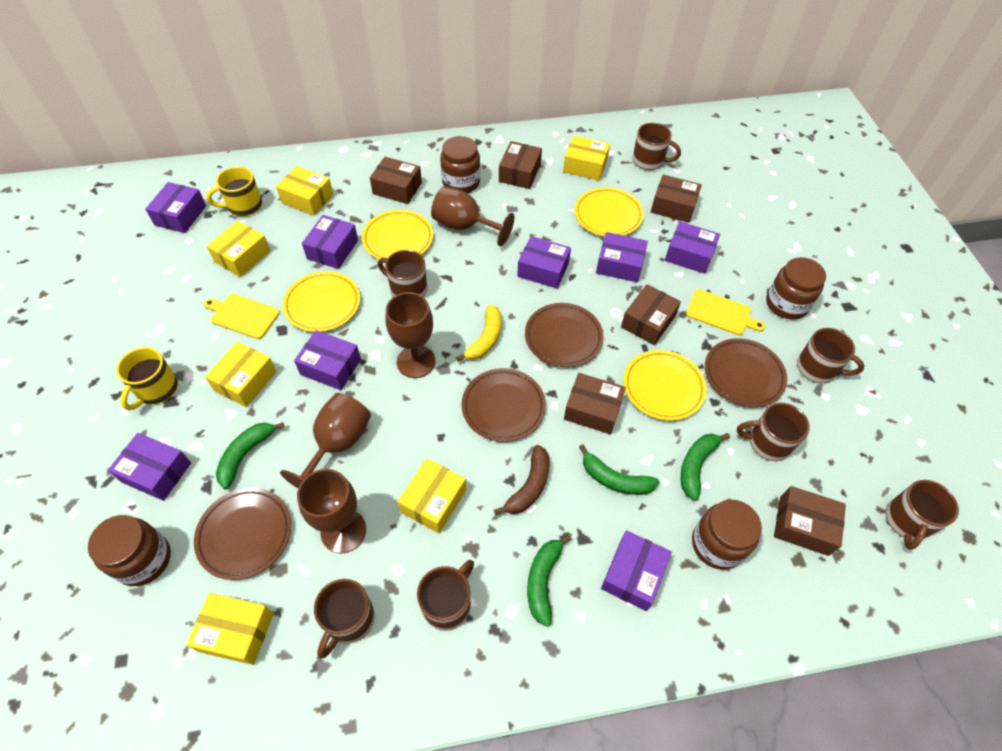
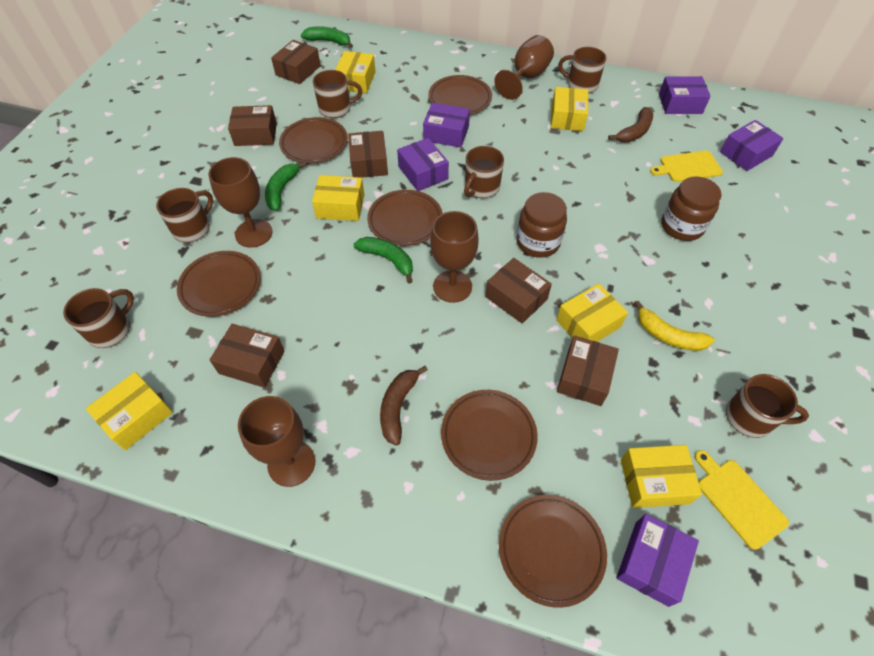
brown banana: [494,445,550,515] = 1 -> [380,366,428,446] [608,107,653,142] = 2
brown jar: [88,515,171,586] [440,136,480,193] [692,500,762,570] [766,257,826,320] = 4 -> [517,192,567,258] [662,176,722,241] = 2
brown mug: [314,579,375,659] [378,250,427,297] [417,560,474,631] [633,123,681,170] [737,403,809,461] [797,328,864,383] [885,480,959,550] = 7 -> [63,288,134,348] [156,188,213,242] [313,70,362,118] [464,146,504,198] [558,47,606,94] [726,374,809,438] = 6
brown plate: [194,488,291,580] [462,368,546,442] [525,303,603,367] [705,338,787,407] = 4 -> [177,251,261,317] [279,117,348,163] [367,190,443,246] [428,75,492,115] [441,390,538,481] [499,495,607,608] = 6
green banana: [216,422,284,489] [527,534,571,627] [579,444,659,495] [681,433,730,500] = 4 -> [265,161,306,211] [301,26,353,48] [353,237,413,283] = 3
purple box: [108,433,191,501] [145,182,206,233] [294,330,361,390] [302,215,358,269] [517,236,571,289] [596,232,648,282] [601,530,672,611] [665,221,720,274] = 8 -> [397,138,449,191] [423,103,470,148] [616,514,699,607] [659,76,711,114] [720,120,784,171] = 5
yellow mug: [116,347,178,411] [207,166,262,216] = 2 -> none = 0
yellow plate: [283,271,360,332] [362,210,433,259] [574,187,644,237] [623,350,706,421] = 4 -> none = 0

